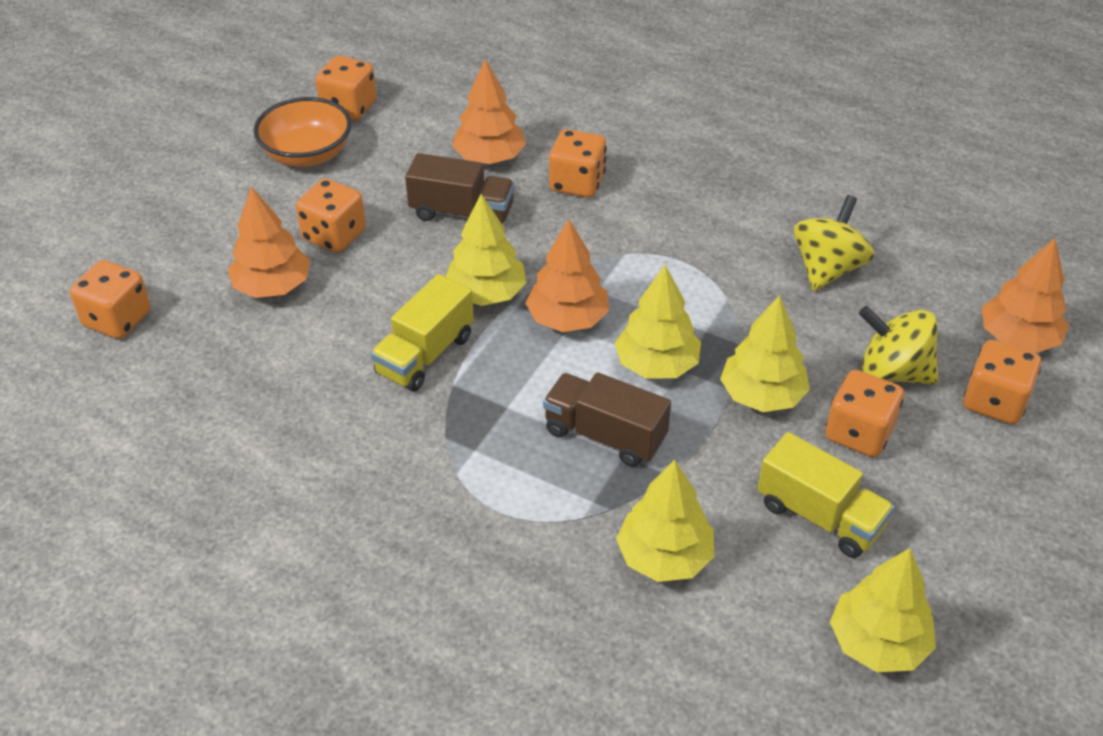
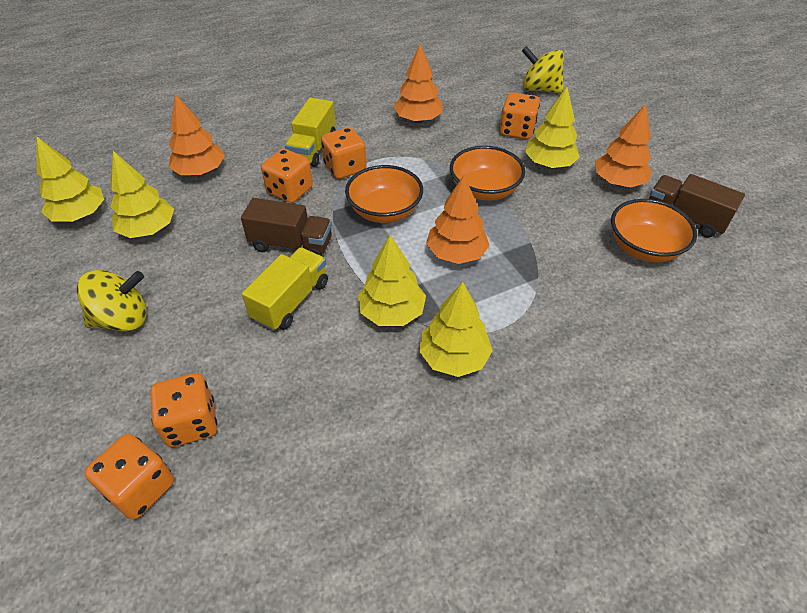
orange bowl: [254,97,352,167] = 1 -> [345,165,423,223] [450,146,525,201] [611,199,697,262] = 3
orange dice: [70,260,151,339] [296,178,366,253] [315,55,377,121] [549,129,607,198] [825,370,904,457] [964,340,1041,424] = 6 -> [84,434,174,520] [150,373,217,447] [261,149,313,203] [321,127,367,179] [500,92,540,139] = 5

